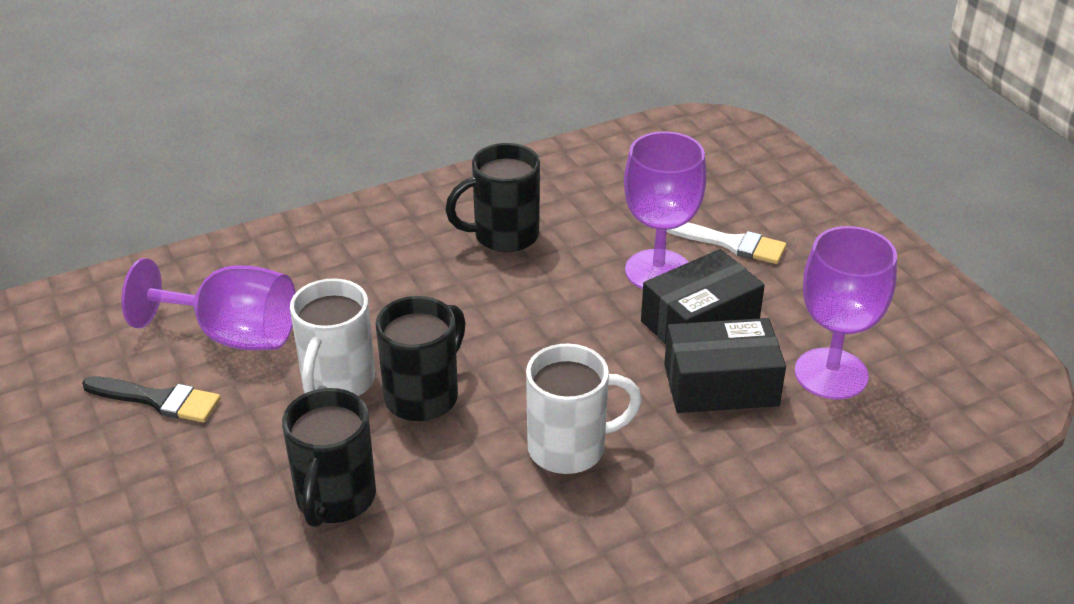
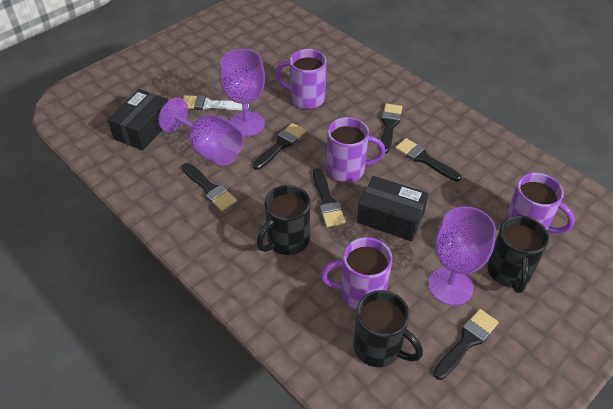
black brush: [82,376,221,423] = 1 -> [182,163,237,211] [253,123,306,170] [313,168,346,227] [381,103,402,154] [395,138,461,181] [434,309,499,380] = 6
purple mug: none = 0 -> [275,49,327,109] [320,237,392,310] [327,117,385,182] [504,173,575,234] = 4
white mug: [290,278,375,396] [526,343,642,474] = 2 -> none = 0

